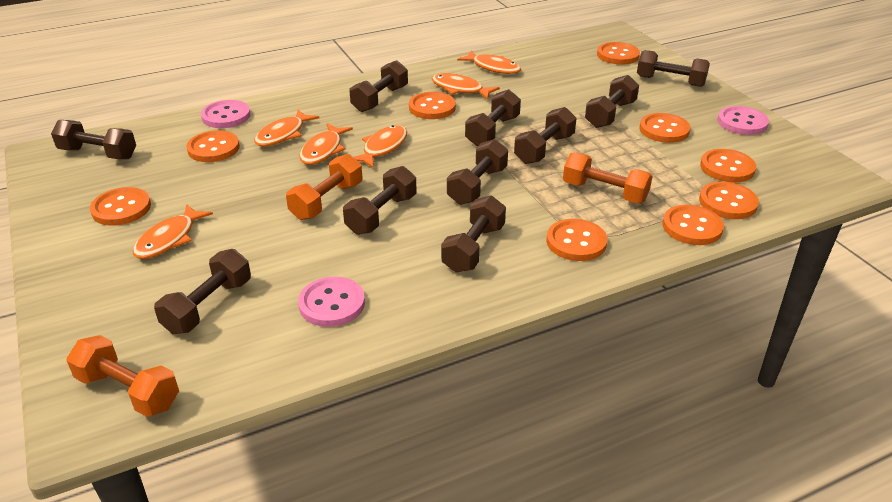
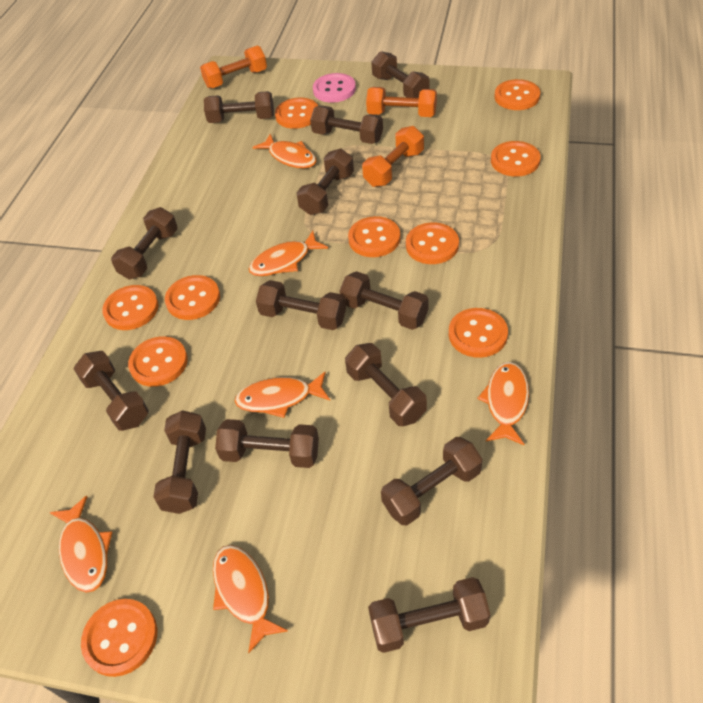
brown dumbbell: [51,120,136,159] [154,249,251,334] [343,166,417,235] [350,60,408,112] [441,195,506,273] [447,139,508,205] [465,89,521,146] [514,107,577,164] [585,75,639,128] [637,50,710,87] = 10 -> [74,351,149,431] [111,207,178,279] [153,410,206,514] [204,91,274,123] [215,419,319,468] [256,280,346,330] [297,149,354,215] [310,106,383,144] [339,271,429,330] [345,343,427,426] [368,577,490,653] [371,51,429,98] [381,437,483,525] = 13
orange button: [90,187,151,226] [186,130,240,162] [409,92,456,119] [546,219,607,261] [597,42,640,65] [639,113,690,143] [663,205,724,245] [699,182,759,219] [700,149,756,182] = 9 -> [81,599,157,677] [102,285,159,330] [128,336,188,387] [165,275,220,320] [275,98,318,129] [348,216,401,257] [406,223,459,264] [449,308,508,358] [491,141,541,177] [494,79,540,110] = 10
pink button: [201,100,250,128] [298,276,365,327] [717,106,769,135] = 3 -> [313,73,356,103] = 1

